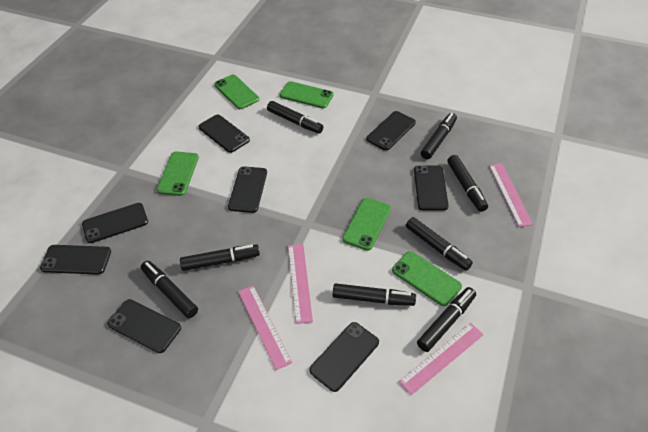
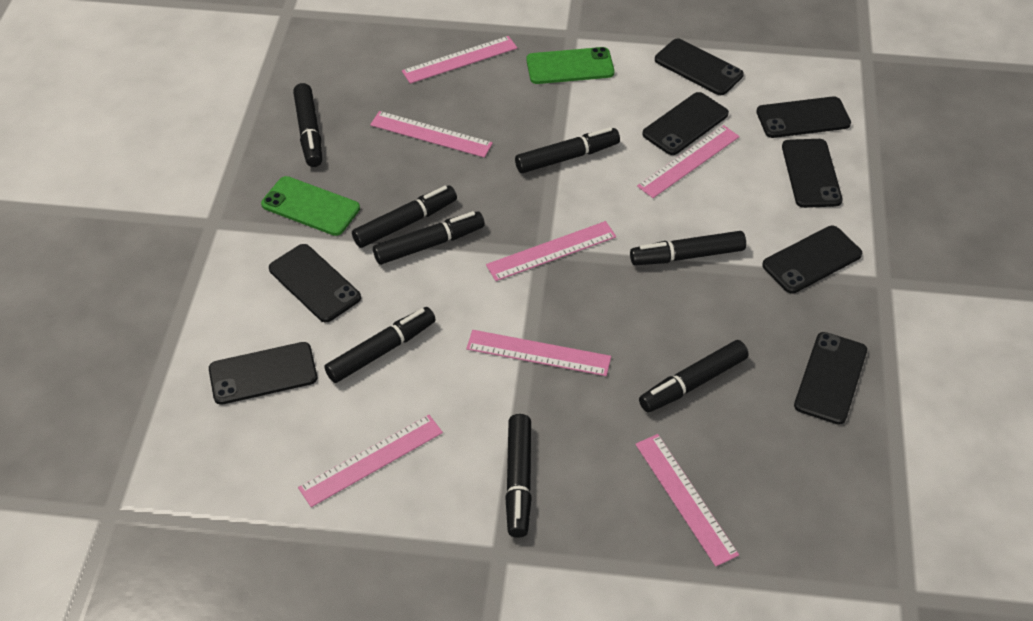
green phone: [157,152,199,196] [214,75,259,109] [279,81,334,108] [342,198,391,251] [392,251,462,306] = 5 -> [261,176,360,236] [526,47,614,84] = 2
pink ruler: [238,286,292,370] [288,244,313,324] [399,323,484,395] [489,163,533,227] = 4 -> [298,415,443,507] [370,111,493,158] [402,36,517,84] [466,330,611,376] [486,221,616,281] [635,434,739,567] [637,125,740,198] = 7

